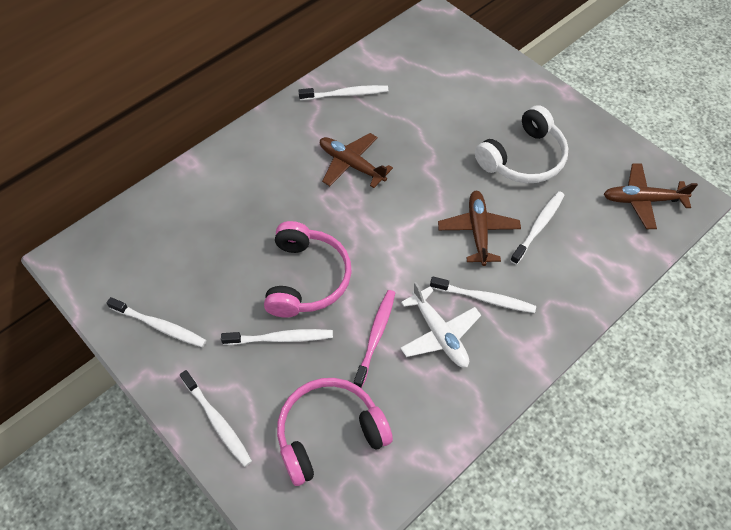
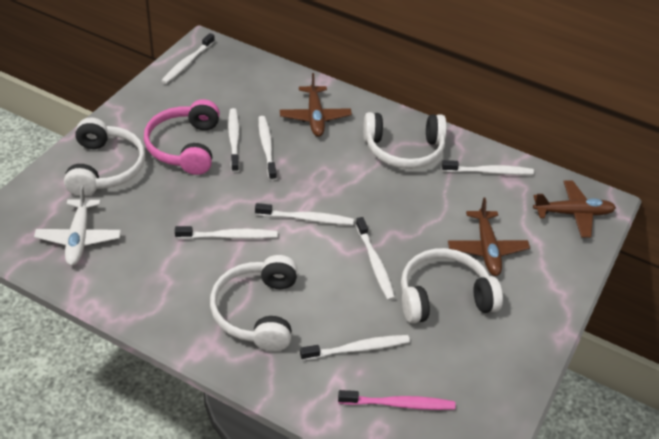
pink headphones: [264,221,352,318] [277,378,393,486] = 2 -> [144,99,220,175] = 1
white headphones: [475,105,569,183] = 1 -> [64,117,145,196] [210,255,298,351] [363,112,447,169] [401,248,503,323] = 4
white toothbrush: [107,297,206,347] [180,370,252,467] [221,329,333,345] [298,85,388,100] [430,276,536,313] [510,191,565,265] = 6 -> [161,33,215,84] [175,226,277,239] [228,108,239,173] [255,203,354,225] [258,116,277,181] [300,335,410,361] [356,217,395,301] [442,160,534,175] = 8

